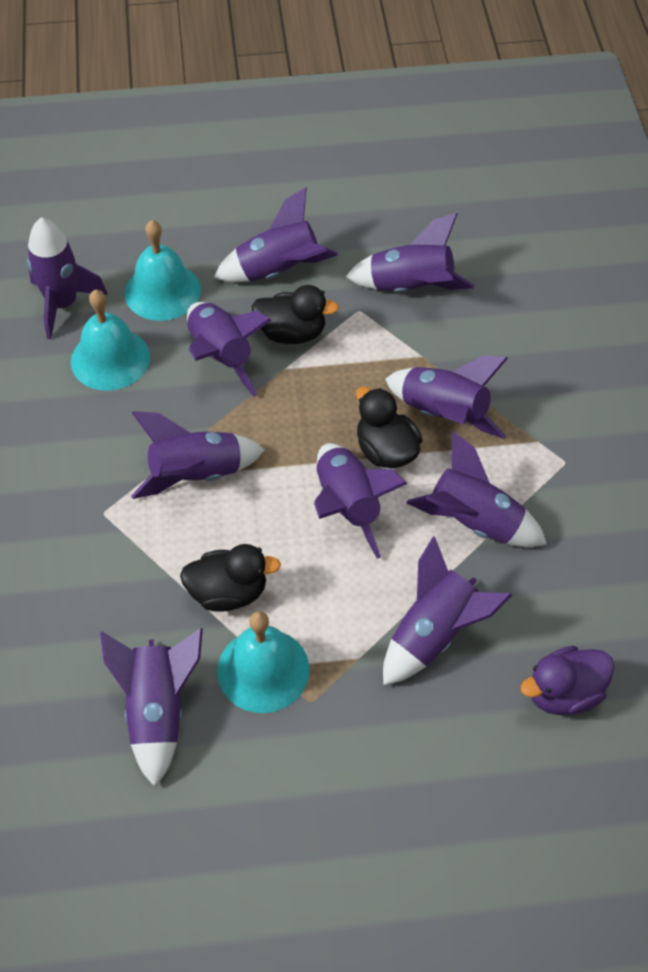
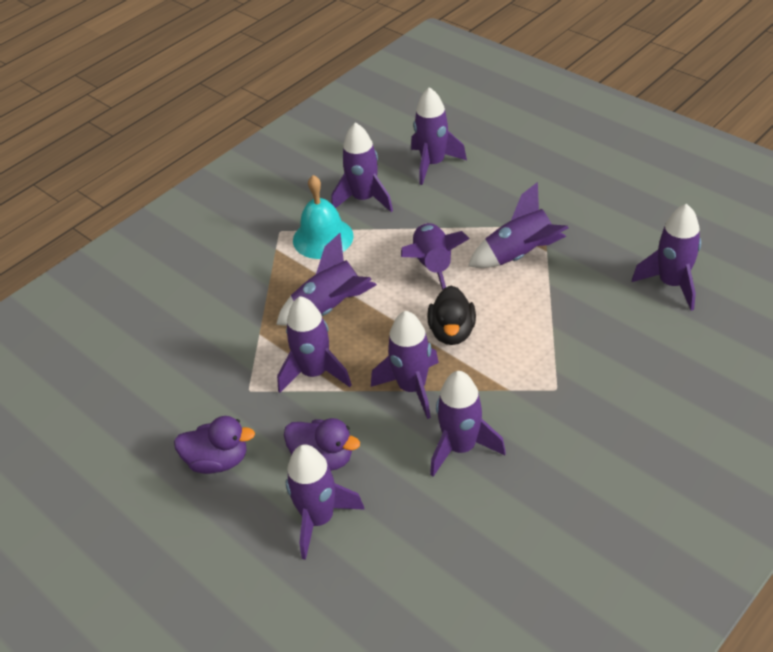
black duck: [180,544,281,612] [252,285,339,344] [356,387,423,468] = 3 -> [427,286,476,345] = 1
purple duck: [520,646,615,715] = 1 -> [174,416,255,474] [284,418,360,471] = 2
turquoise bell: [71,289,150,391] [125,220,201,321] [217,611,310,713] = 3 -> [293,175,354,259] = 1

